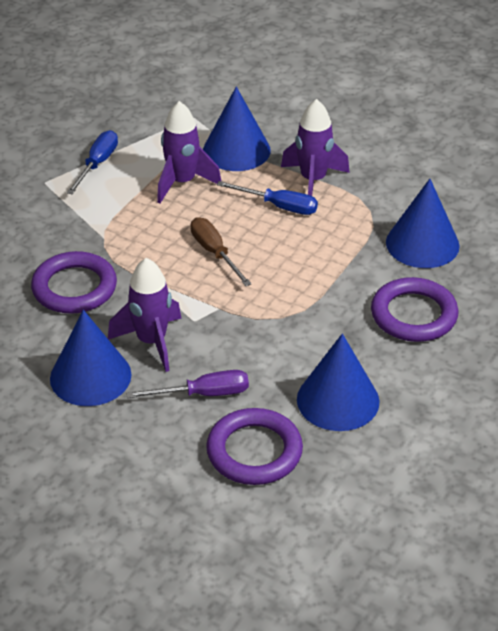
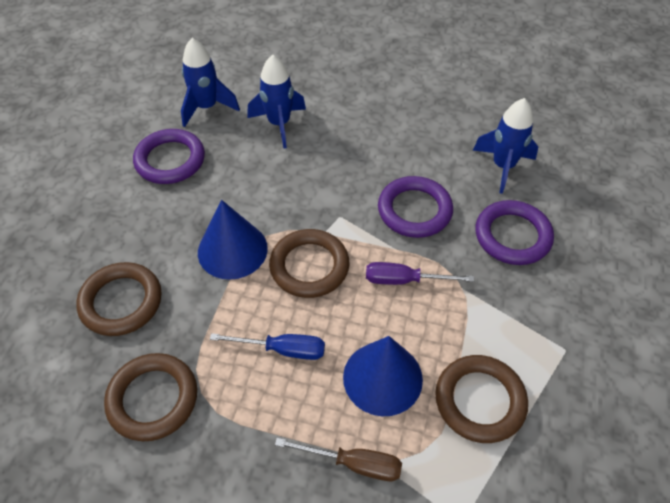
blue cone: [50,310,132,406] [203,87,271,171] [297,333,379,431] [386,179,460,268] = 4 -> [198,200,268,280] [343,336,423,416] = 2
blue rocket: none = 0 -> [181,38,240,127] [247,55,306,148] [473,98,538,194] = 3
blue screwdriver: [67,130,118,194] [217,181,318,215] = 2 -> [210,333,325,360] = 1
brown ring: none = 0 -> [76,262,162,336] [104,353,197,441] [269,229,349,298] [435,355,528,443] = 4
purple rocket: [108,258,182,372] [157,101,221,204] [281,99,350,196] = 3 -> none = 0

